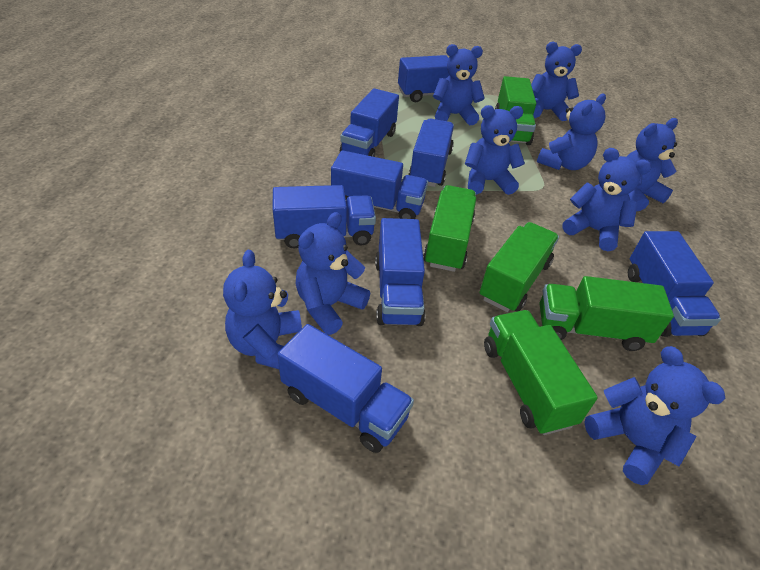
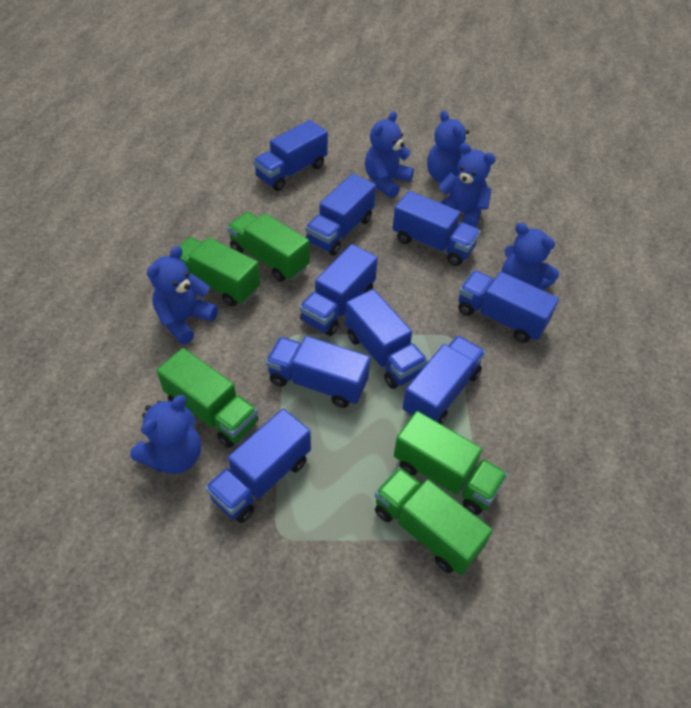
blue teddy bear: [223,250,302,369] [295,212,370,335] [433,44,485,125] [465,105,525,195] [531,42,582,121] [537,94,606,170] [562,148,651,251] [584,346,725,485] [626,118,678,211] = 9 -> [130,395,201,474] [147,246,218,344] [365,111,414,198] [427,110,469,183] [438,143,496,227] [502,223,559,290] = 6
blue truck: [273,185,376,248] [277,324,414,453] [331,150,428,219] [340,88,399,157] [375,218,425,326] [398,55,472,102] [409,119,454,187] [628,231,721,337] = 8 -> [205,409,311,523] [253,120,328,191] [266,336,370,408] [300,244,378,336] [305,173,376,255] [345,289,428,389] [392,191,481,266] [403,335,485,424] [458,270,559,343] = 9

